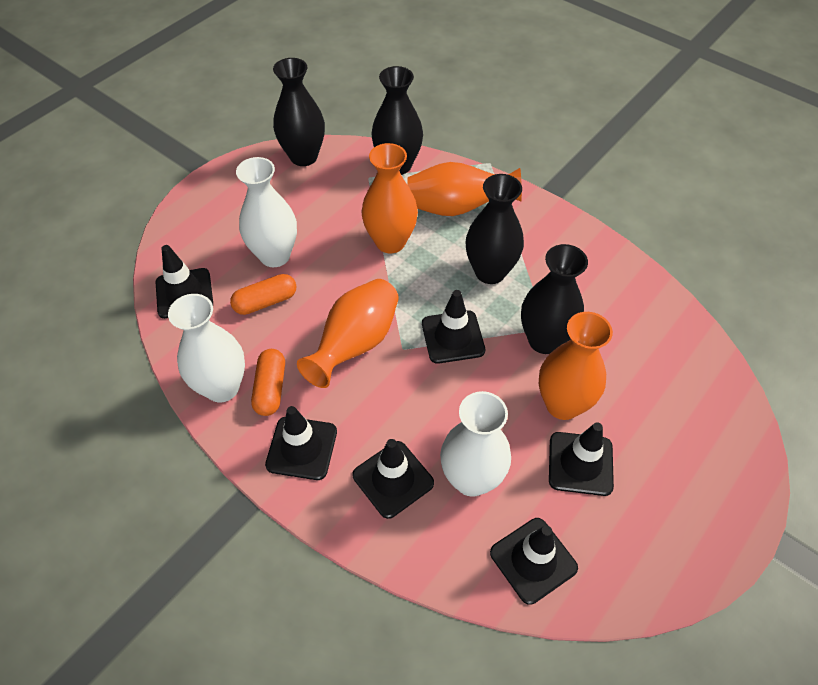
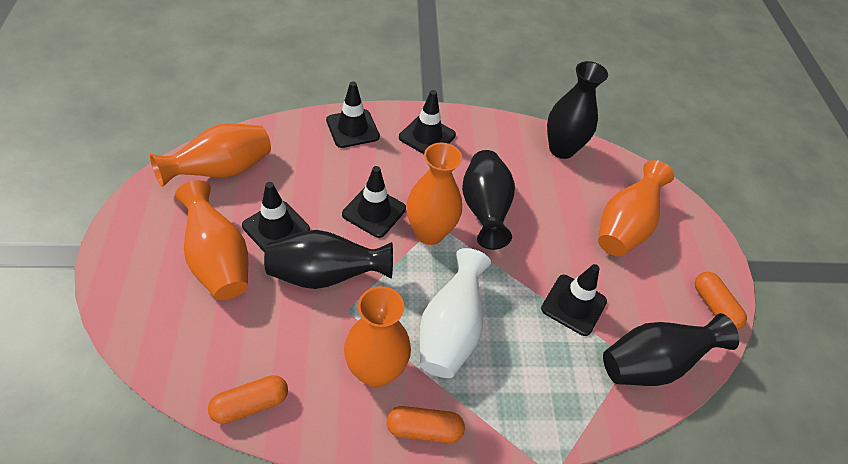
black traffic cone: [156,245,213,319] [265,406,337,480] [353,439,434,519] [422,290,485,364] [490,518,578,605] [549,423,614,496] = 6 -> [242,182,310,253] [326,81,380,148] [342,166,406,238] [399,90,456,154] [541,264,607,336] = 5
orange capsule: [230,274,296,315] [251,349,285,416] = 2 -> [208,375,288,424] [387,406,465,443] [695,272,747,330] = 3
orange vase: [297,279,399,388] [362,143,418,254] [407,162,522,216] [539,312,613,420] = 4 -> [150,123,271,187] [175,180,248,300] [344,286,411,388] [406,143,462,245] [598,160,674,256] = 5
white vase: [168,294,245,402] [236,157,297,267] [440,391,511,497] = 3 -> [419,248,491,378] = 1

